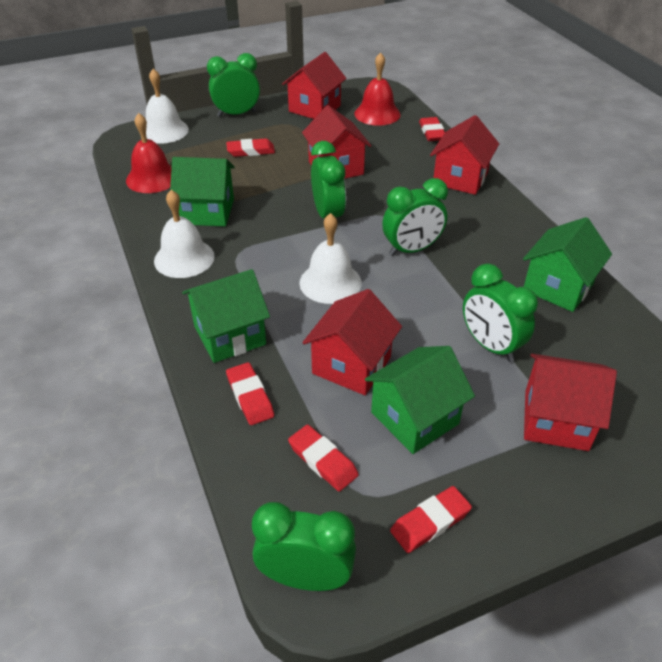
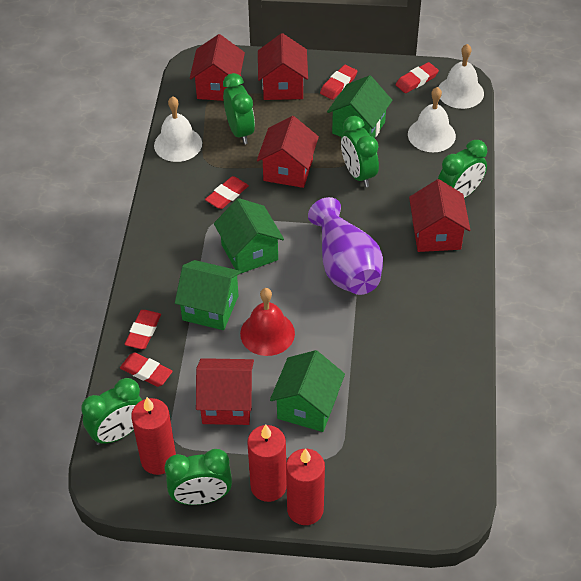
purple vase: none = 0 -> [308,197,383,295] = 1
red bell: [126,113,172,193] [355,53,401,126] = 2 -> [240,288,295,356] = 1
red candle: none = 0 -> [131,397,176,475] [247,425,287,502] [286,448,325,525] = 3

